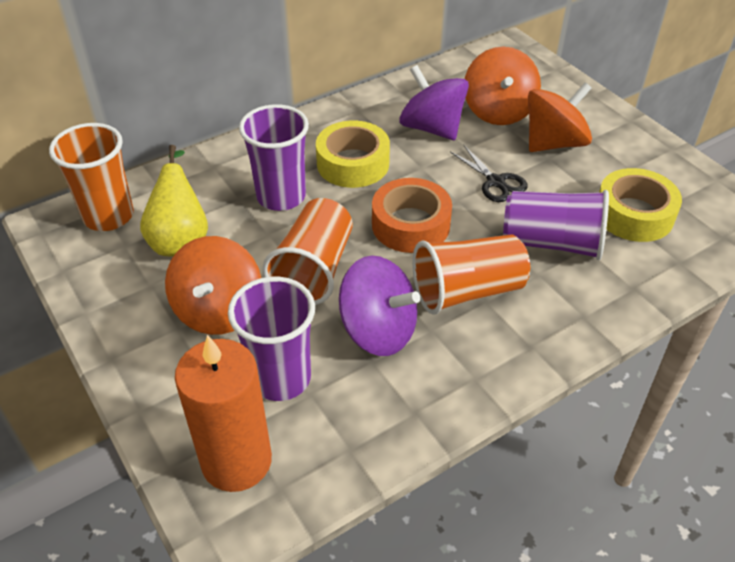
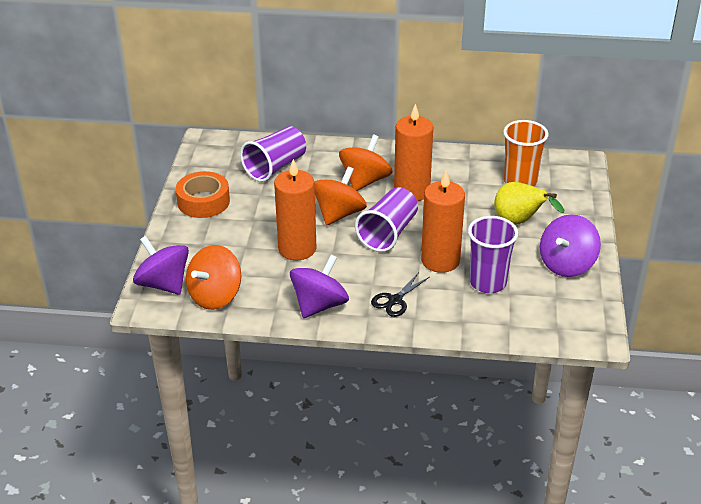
orange candle: [175,335,272,492] = 1 -> [274,159,316,260] [394,104,433,201] [421,171,465,273] = 3
orange cup: [49,123,134,231] [262,198,353,305] [412,234,530,315] = 3 -> [503,120,548,186] = 1
purple spinning top: [339,256,420,356] [399,65,469,140] = 2 -> [133,236,189,295] [290,255,349,318] [540,214,601,277] = 3
yellow tape: [316,121,390,188] [599,168,682,242] = 2 -> none = 0

